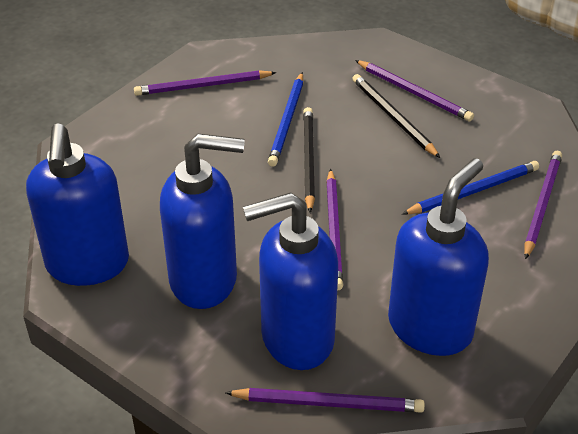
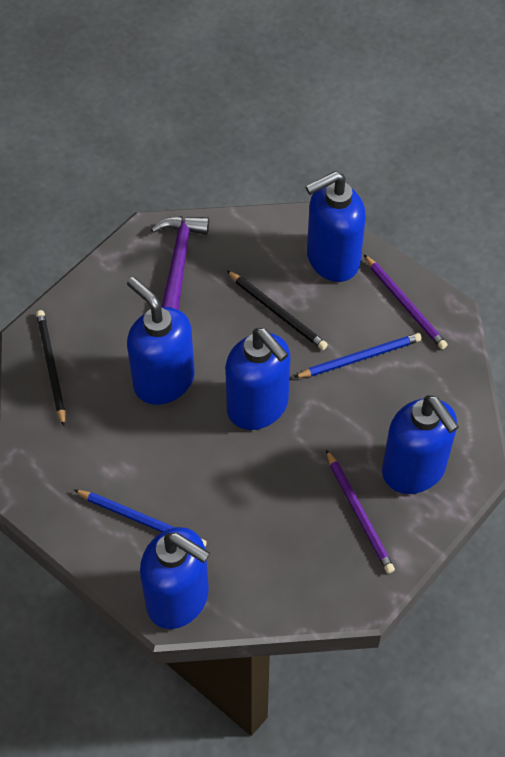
blue soap dispenser: [26,123,129,286] [160,134,245,309] [243,192,338,370] [388,158,489,356] = 4 -> [127,277,195,405] [140,527,210,629] [225,328,290,430] [305,171,366,282] [382,395,459,494] = 5
purple hammer: none = 0 -> [151,216,209,310] = 1
purple pencil: [134,70,276,96] [225,388,425,413] [326,169,343,290] [355,60,474,121] [524,151,562,259] = 5 -> [326,449,395,573] [364,255,447,349] = 2

